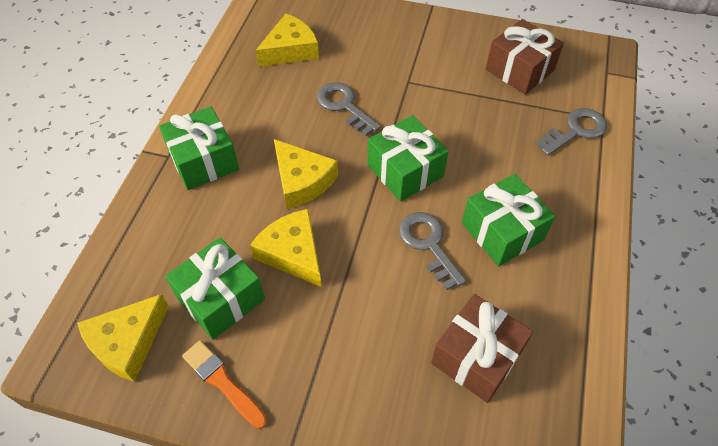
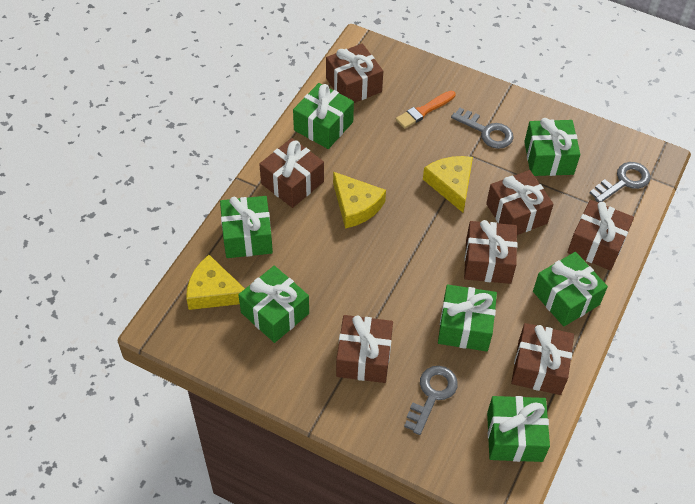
brown gift: [431,294,533,403] [486,19,564,94] = 2 -> [259,138,324,208] [326,43,383,103] [336,315,393,383] [464,220,517,284] [486,170,554,235] [511,323,574,395] [567,200,634,271] = 7
green gift: [159,106,239,190] [165,237,265,340] [367,115,449,202] [462,174,555,266] = 4 -> [220,196,273,258] [238,266,309,343] [293,83,354,149] [438,284,497,351] [487,396,550,462] [524,118,580,176] [533,252,608,327] = 7
yellow cheese: [77,294,169,382] [250,209,321,287] [256,13,319,67] [274,139,338,209] = 4 -> [186,255,245,310] [333,172,386,229] [423,156,473,212] = 3

